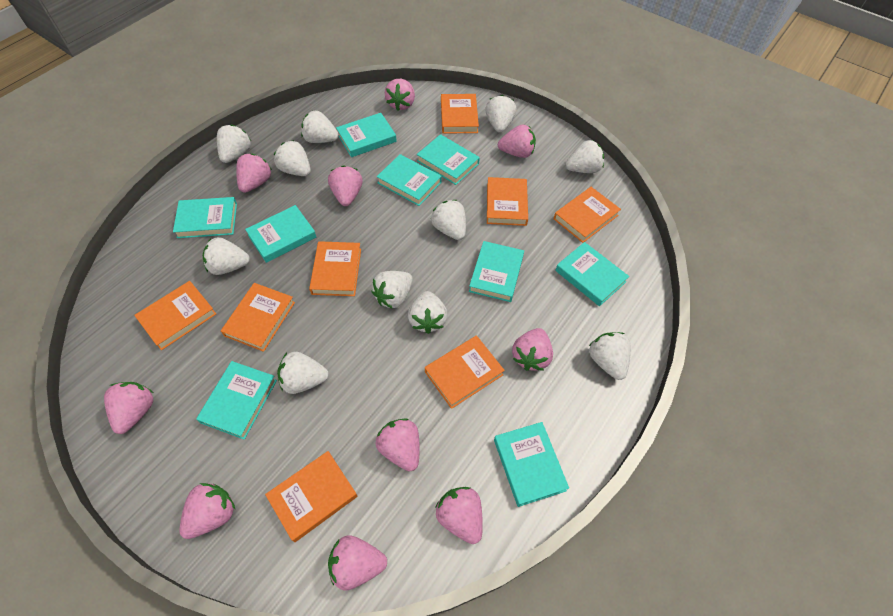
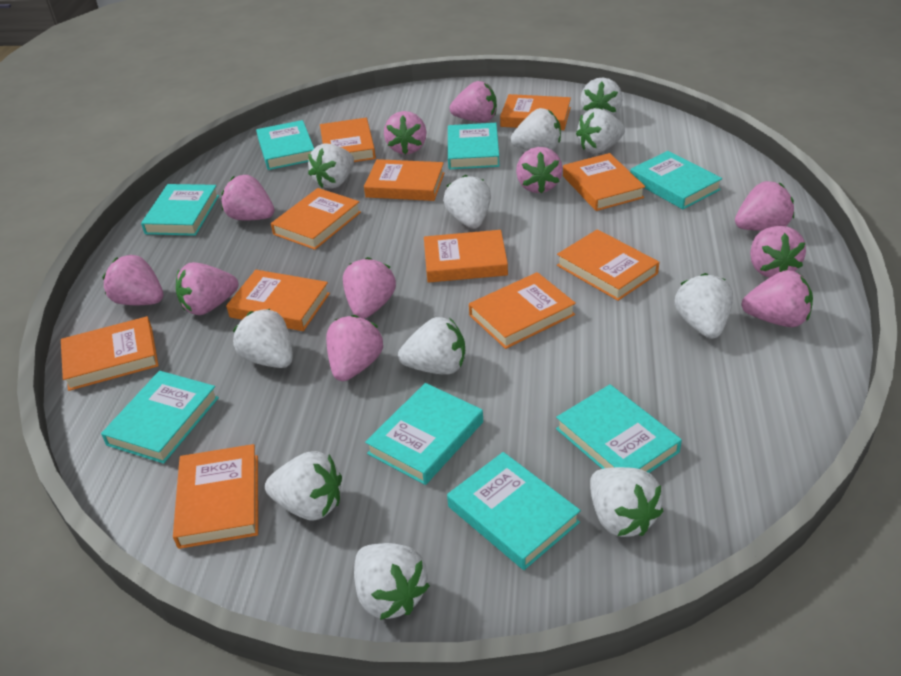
orange book: [134,281,216,350] [221,283,295,352] [265,451,357,542] [309,241,361,296] [425,335,505,409] [441,94,479,134] [487,177,528,226] [554,187,621,243] = 8 -> [61,316,159,391] [173,444,258,549] [226,270,330,331] [271,188,361,250] [320,118,376,162] [364,159,444,201] [424,230,508,283] [469,272,576,349] [500,94,571,130] [557,229,659,301] [563,153,645,211] = 11
pink strawberry: [104,382,153,434] [179,483,235,539] [236,154,272,193] [328,165,363,206] [328,536,387,590] [376,418,420,472] [385,79,415,111] [435,487,483,544] [498,124,536,158] [512,328,553,371] = 10 -> [102,255,163,305] [176,262,238,315] [221,175,275,220] [326,315,383,381] [343,257,396,319] [384,111,427,155] [450,81,497,123] [516,147,563,194] [735,181,794,231] [742,270,813,327] [750,226,806,278] = 11
turquoise book: [173,197,237,238] [196,361,277,440] [245,205,316,263] [336,113,397,157] [377,154,442,206] [417,134,480,185] [469,241,524,302] [494,422,569,507] [555,242,629,306] = 9 -> [101,371,219,464] [141,184,219,236] [256,120,314,170] [365,383,483,485] [447,452,581,570] [448,123,500,169] [556,384,682,473] [630,151,722,209] = 8

